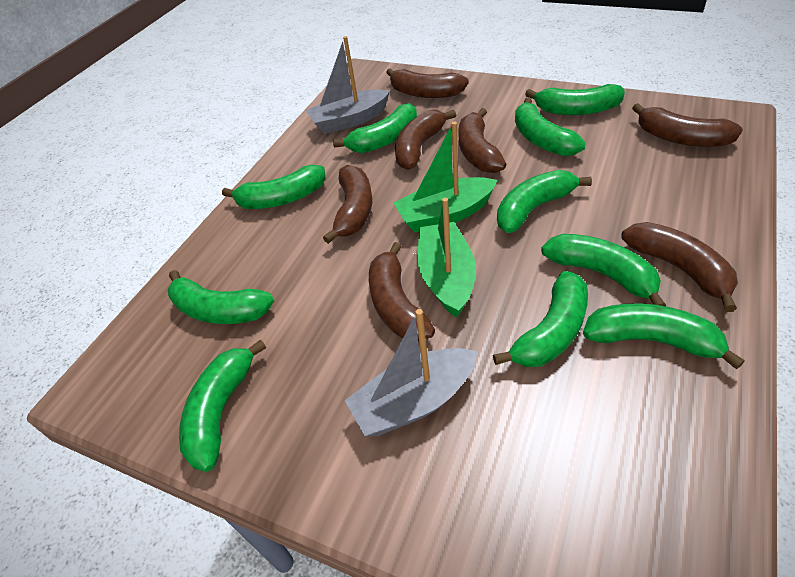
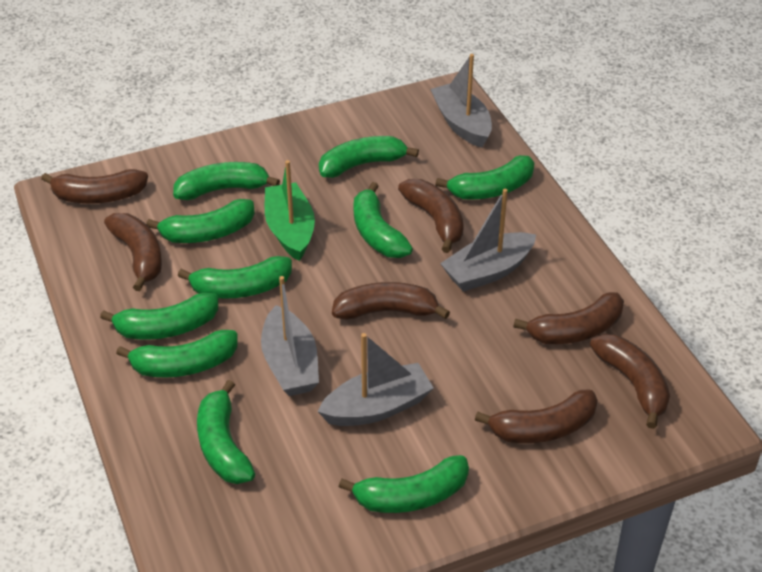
green boat: [394,121,497,233] [418,198,476,318] = 2 -> [265,160,315,261] = 1
grey boat: [306,36,390,134] [345,309,478,436] = 2 -> [261,276,319,396] [317,333,434,426] [430,54,492,148] [440,189,536,292] = 4

